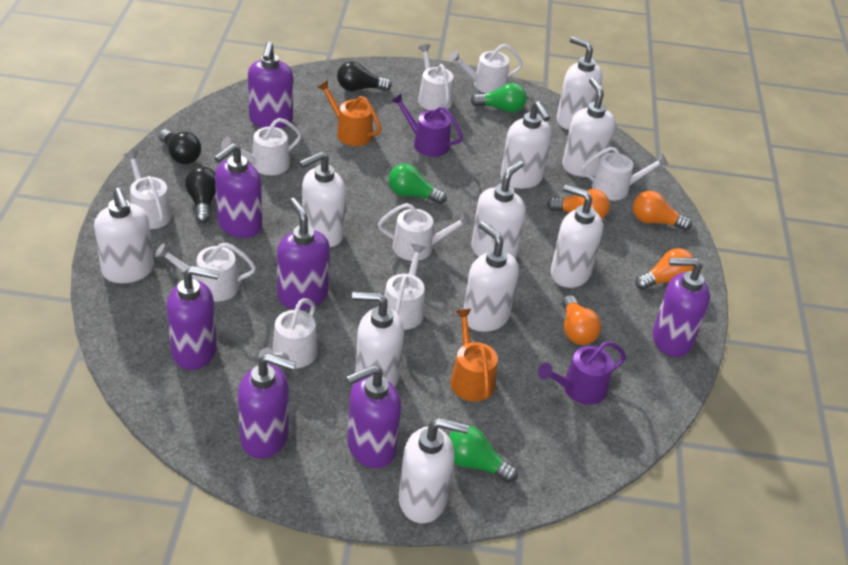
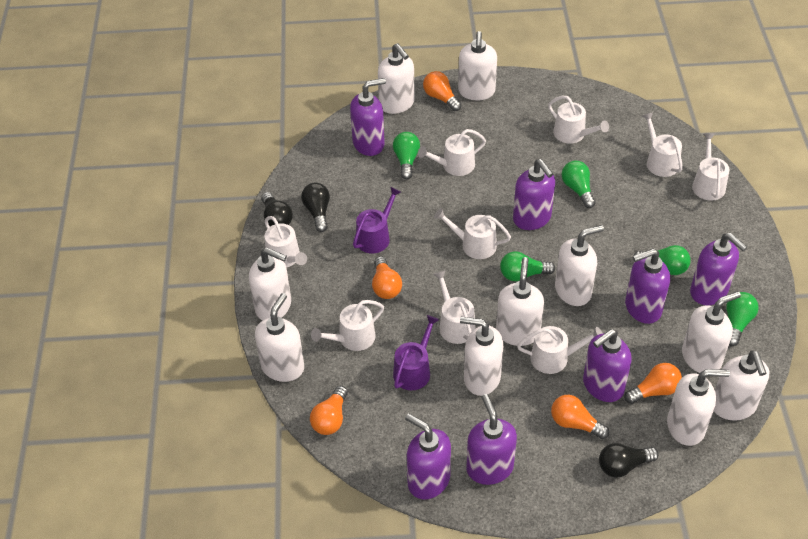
green light bulb: [388,163,447,204] [449,426,518,483] [470,83,527,113] = 3 -> [393,132,420,180] [500,251,555,281] [562,160,596,208] [633,245,691,275] [726,292,759,346] = 5
orange light bulb: [547,189,610,219] [562,295,601,345] [633,191,692,231] [635,248,694,290] = 4 -> [310,386,348,435] [372,256,402,299] [423,71,462,111] [551,395,609,439] [624,363,682,404] = 5
orange watering can: [317,80,381,146] [450,309,498,401] = 2 -> none = 0

